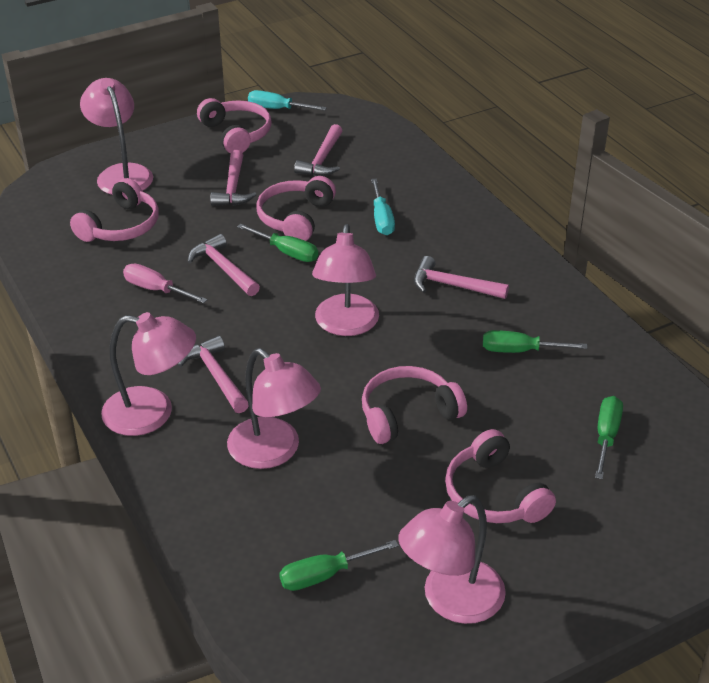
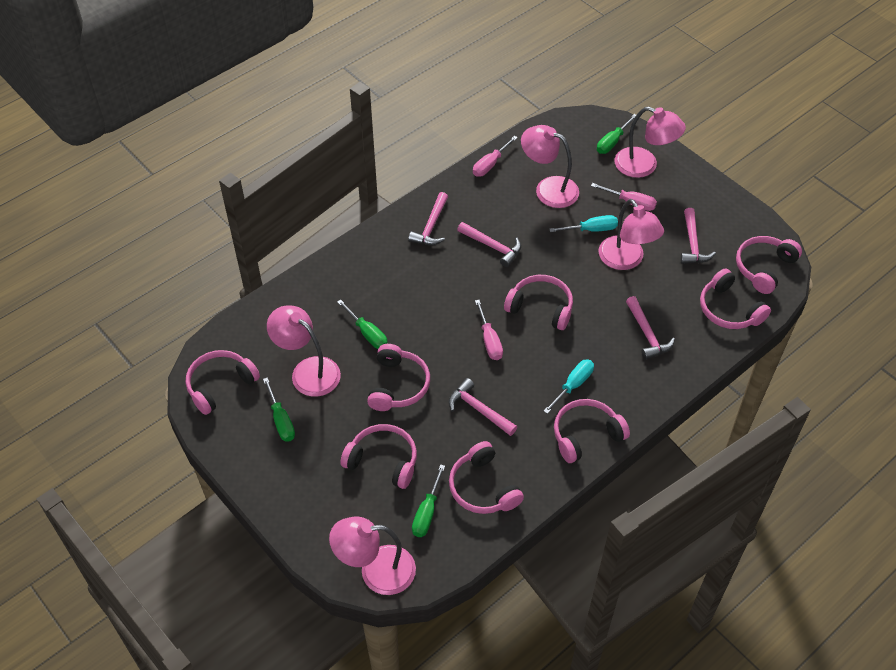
pink headphones: [70,178,159,242] [197,98,272,154] [257,176,336,241] [362,366,467,444] [445,429,556,523] = 5 -> [186,350,260,415] [341,424,417,489] [367,344,430,411] [449,441,524,514] [504,275,573,330] [554,399,630,463] [700,268,771,329] [736,236,802,294] = 8
pink screwdriver: [123,263,207,303] = 1 -> [473,136,518,177] [475,300,503,360] [591,183,657,211] = 3

